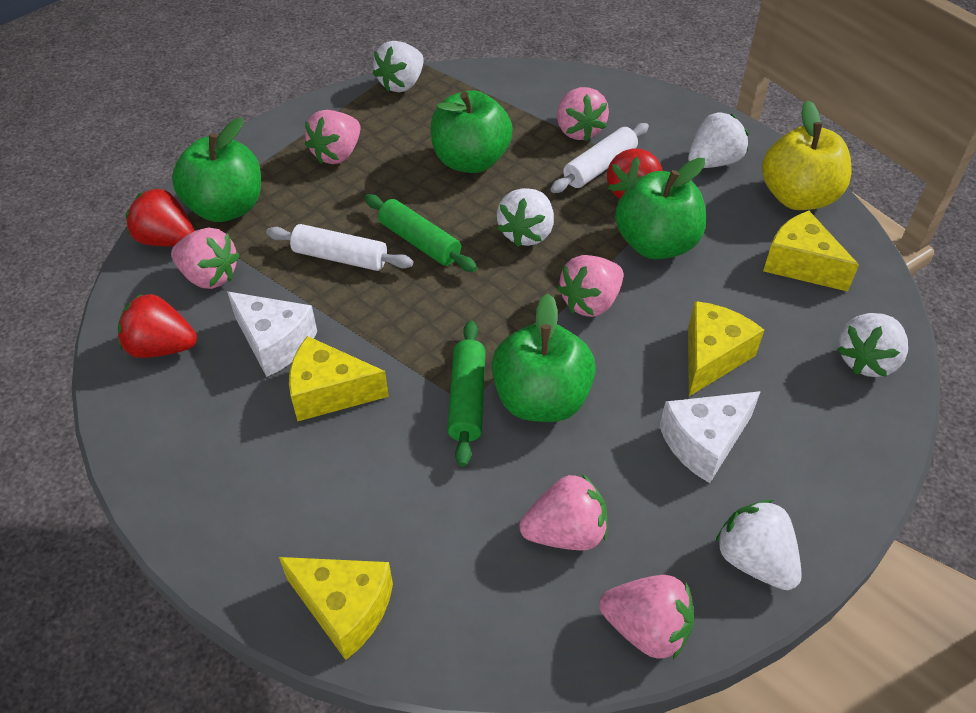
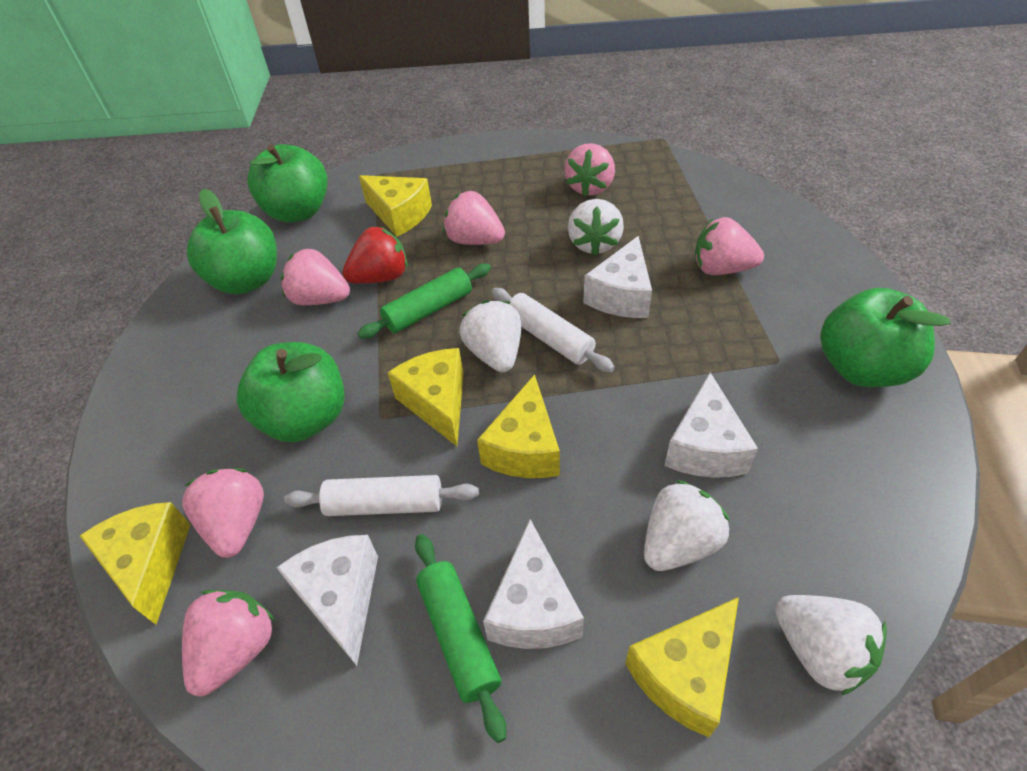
red strawberry: [118,293,197,358] [126,188,194,246] [607,148,663,199] = 3 -> [343,226,408,284] = 1
white cheese: [227,292,317,377] [660,391,761,483] = 2 -> [276,535,378,666] [483,519,584,649] [583,236,652,318] [665,372,758,478] = 4
white strawberry: [373,41,424,92] [497,188,554,247] [688,112,748,168] [715,500,802,590] [837,313,908,377] = 5 -> [460,300,521,372] [568,199,624,256] [644,480,730,571] [775,595,887,695] = 4
yellow apple: [762,100,851,210] = 1 -> none = 0
yellow cheese: [279,557,393,660] [289,336,389,421] [688,301,764,396] [763,211,859,292] = 4 -> [80,502,191,625] [359,175,432,237] [388,348,464,446] [477,374,560,478] [625,597,739,737] = 5

